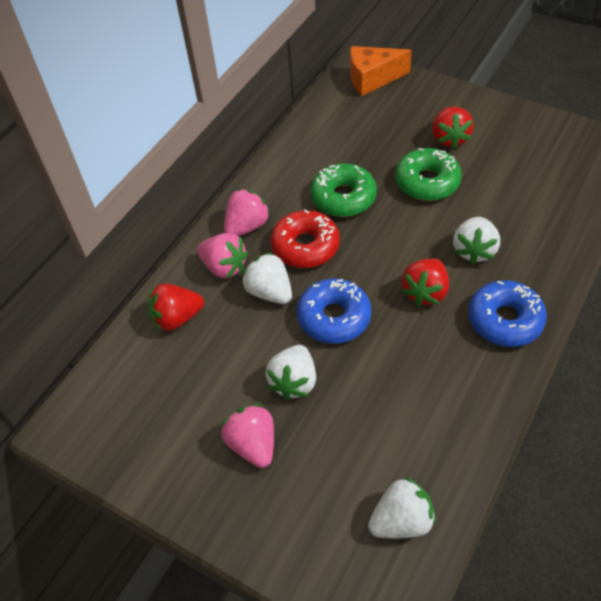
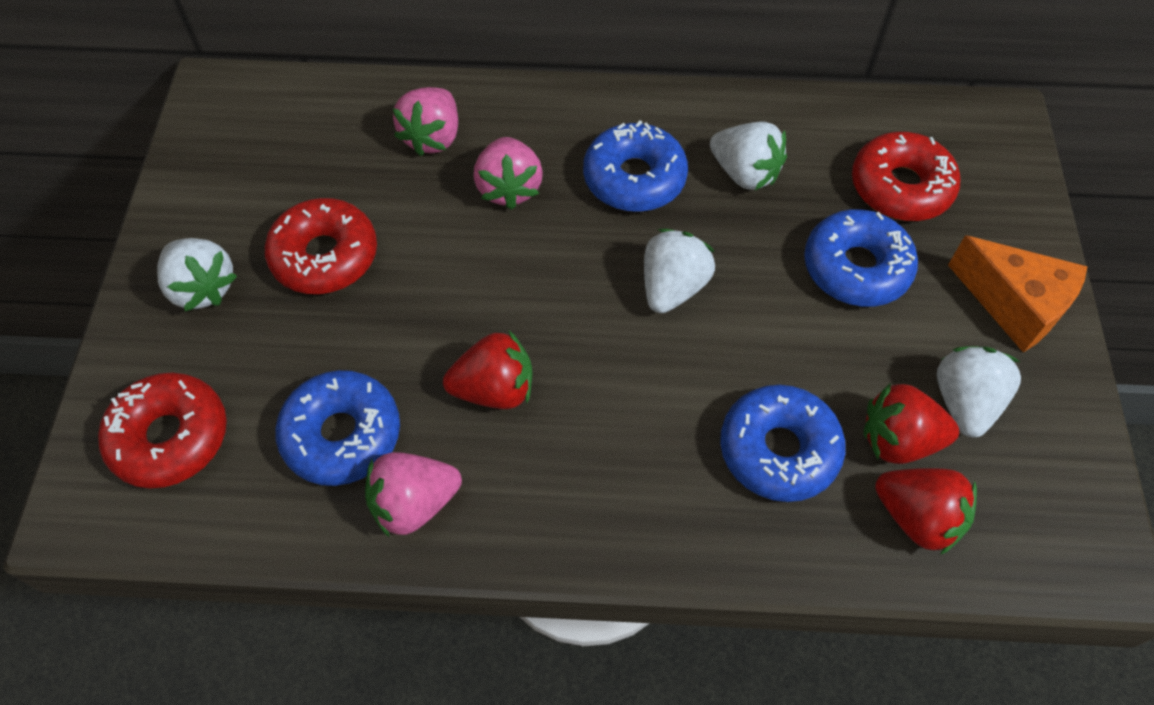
blue donut: [297,278,371,344] [468,280,547,347] = 2 -> [275,370,400,486] [583,120,688,212] [720,385,846,502] [804,209,918,307] = 4
green donut: [310,163,377,217] [395,148,462,201] = 2 -> none = 0
red donut: [270,210,340,268] = 1 -> [98,373,227,488] [265,198,377,294] [852,132,960,221] = 3

